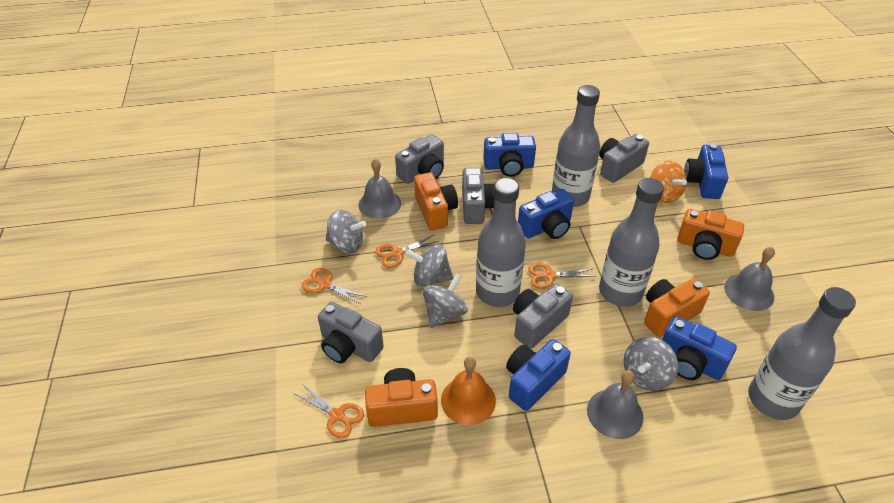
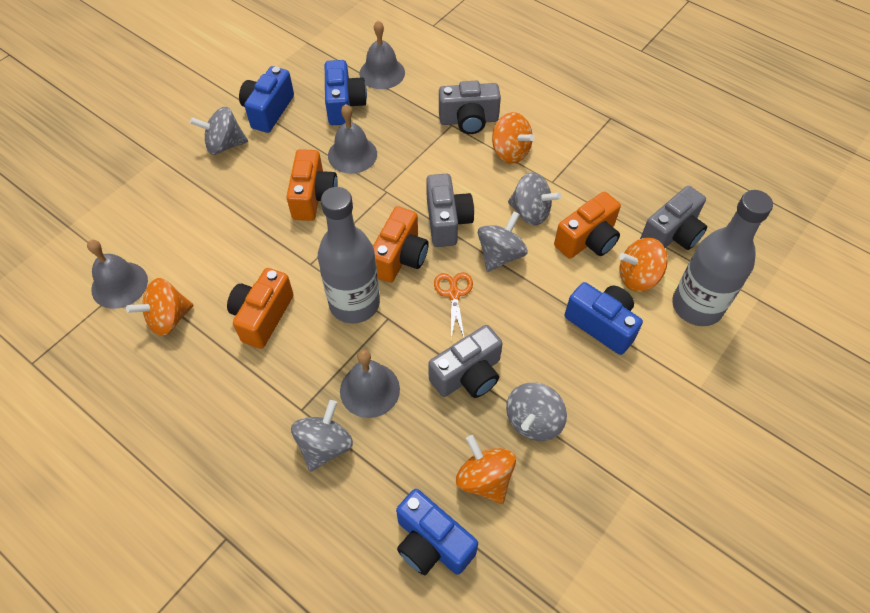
blue camera: [483,133,536,177] [506,339,571,411] [518,189,574,239] [662,316,737,380] [684,144,728,199] = 5 -> [239,66,294,133] [325,60,367,125] [396,489,478,575] [564,282,643,355] = 4
grey bell: [358,158,401,219] [587,370,643,439] [724,247,775,311] = 3 -> [87,240,148,309] [328,104,377,174] [340,350,400,418] [359,21,405,89] = 4
grey bottle: [476,178,526,307] [552,85,600,207] [599,178,664,307] [748,287,856,420] = 4 -> [318,187,380,323] [672,190,773,326] = 2
grey camera: [318,302,384,363] [395,135,444,184] [462,168,495,224] [513,283,573,349] [599,134,649,183] = 5 -> [426,174,474,247] [428,325,503,398] [439,81,501,134] [640,186,707,250] = 4
grey spinning top: [326,210,366,253] [406,244,454,287] [423,273,468,328] [623,337,678,391] = 4 -> [190,107,248,155] [291,400,353,472] [478,211,528,272] [506,382,567,441] [508,172,561,225] = 5
orange bell: [441,357,496,425] = 1 -> none = 0
orange scissors: [293,384,364,438] [301,268,367,304] [375,235,438,268] [528,263,596,289] = 4 -> [434,272,473,338] = 1
orange spinning top: [650,160,687,203] = 1 -> [126,278,193,336] [456,435,516,504] [492,112,535,163] [619,237,668,292] = 4

